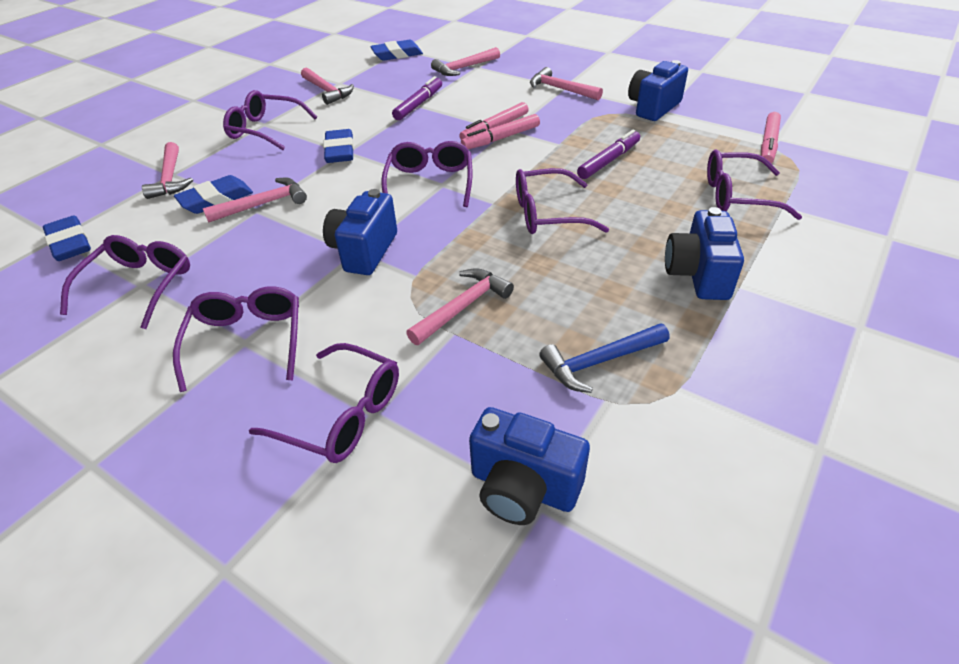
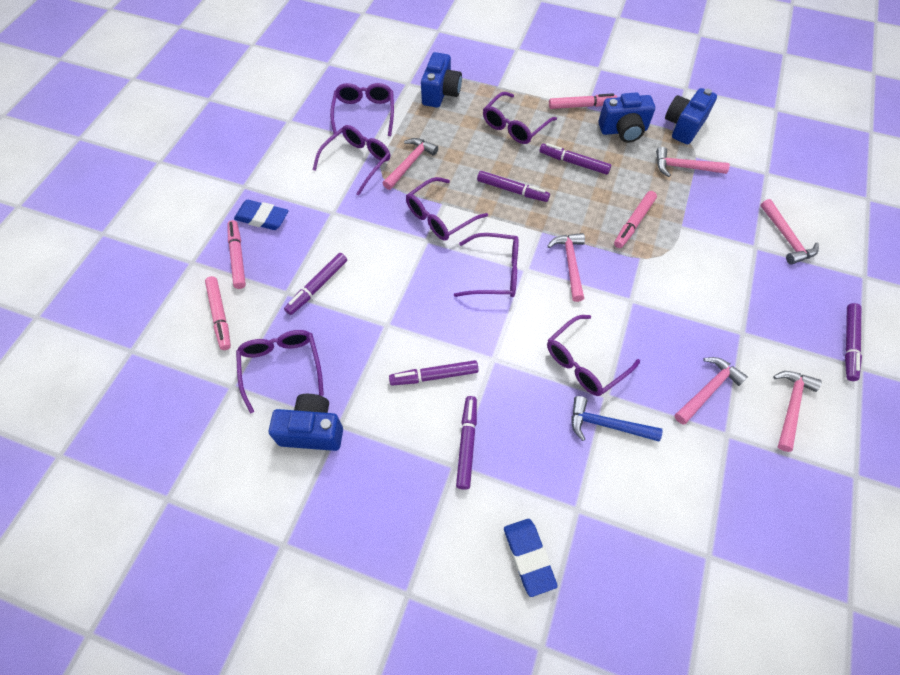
blue eraser: [43,215,91,261] [174,175,253,214] [323,129,354,163] [370,40,423,61] = 4 -> [234,200,289,230] [504,519,558,597] = 2
pink marker: [459,102,529,140] [461,114,540,149] [761,112,781,163] = 3 -> [205,276,231,350] [228,220,246,289] [549,93,618,109] [614,191,657,248] = 4
purple marker: [392,76,442,120] [577,130,640,179] = 2 -> [284,253,347,315] [389,360,479,385] [456,396,477,490] [477,171,550,202] [539,143,611,175] [845,303,862,381] = 6

